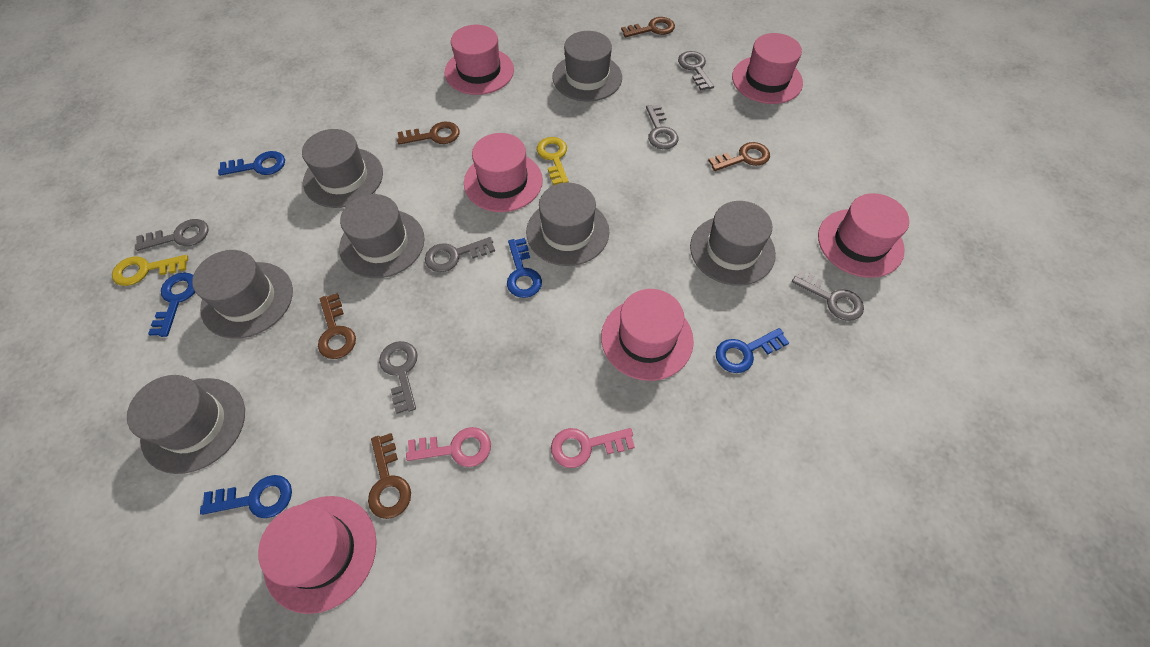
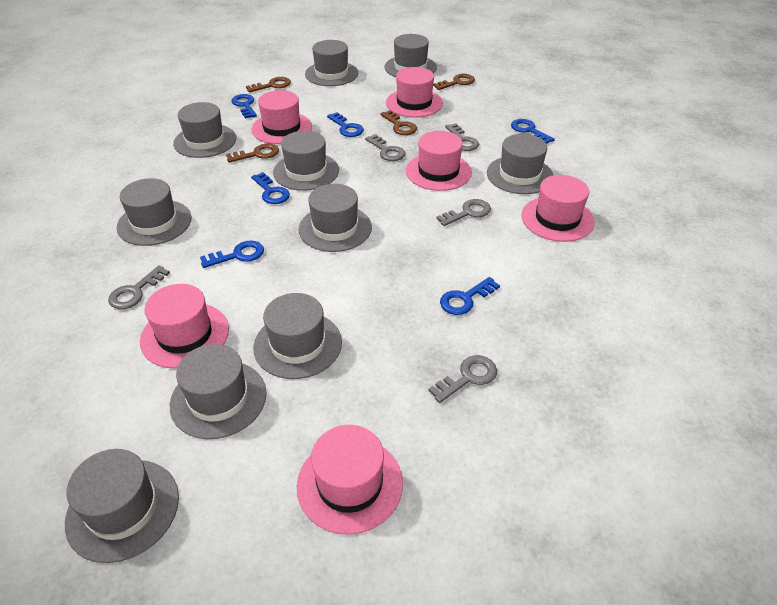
blue key: [148,272,195,337] [200,475,292,518] [218,151,285,176] [507,238,542,298] [716,328,789,373] = 5 -> [200,240,264,268] [231,94,257,119] [251,172,290,204] [327,112,364,137] [440,277,500,315] [511,119,555,144] = 6
brown key: [318,293,356,359] [368,433,411,519] [397,122,460,145] [621,17,675,37] [708,142,770,171] = 5 -> [226,143,279,163] [246,77,291,93] [380,110,417,135] [433,74,475,90] = 4
grey hat: [127,375,245,474] [192,250,293,339] [302,129,383,208] [339,194,425,278] [526,183,609,266] [552,31,622,102] [690,201,776,286] = 7 -> [65,449,179,563] [117,178,191,246] [170,344,266,439] [173,102,236,158] [253,293,342,379] [273,131,339,191] [299,184,372,252] [305,40,358,86] [384,34,437,77] [487,134,553,194] = 10
grey key: [135,219,209,251] [379,341,418,414] [425,237,495,272] [646,104,678,149] [678,51,714,90] [792,270,864,321] = 6 -> [108,265,170,309] [365,134,405,161] [428,355,497,403] [436,199,491,226] [445,123,479,151] = 5
pink key: [406,427,491,467] [551,428,635,468] = 2 -> none = 0
yellow key: [112,255,188,286] [537,137,569,185] = 2 -> none = 0

